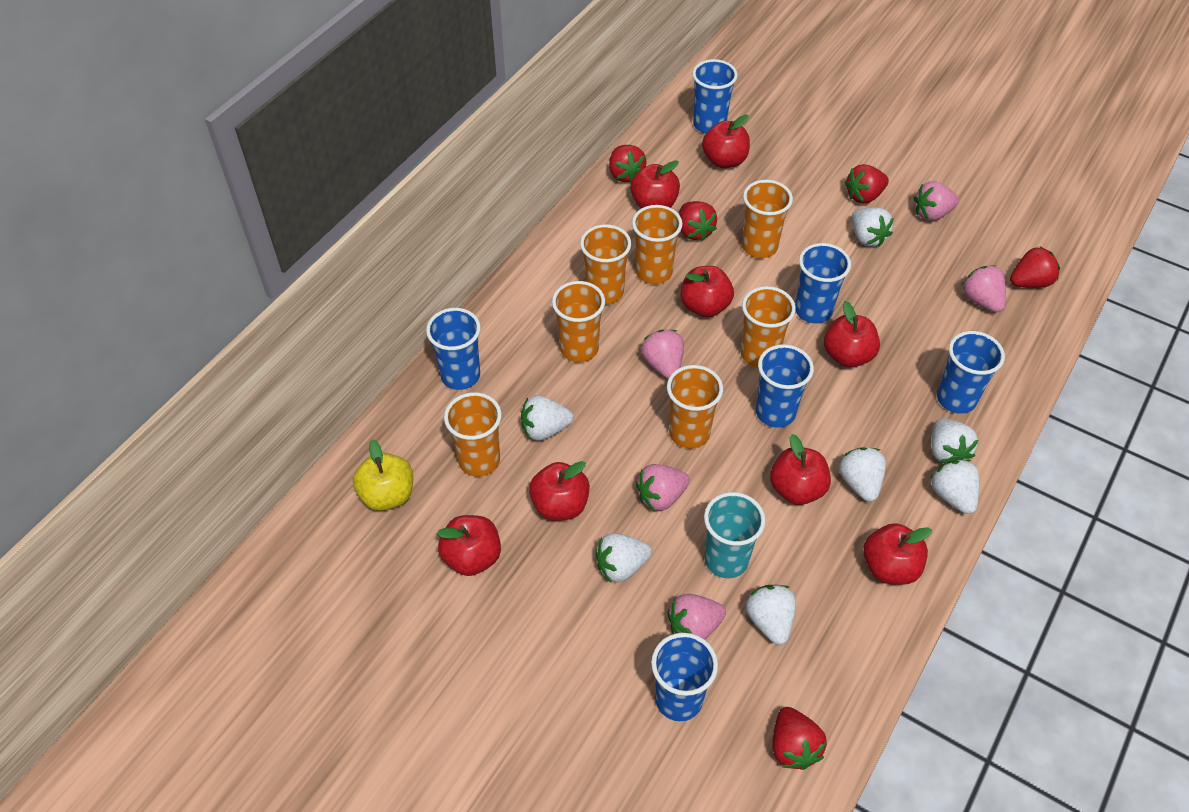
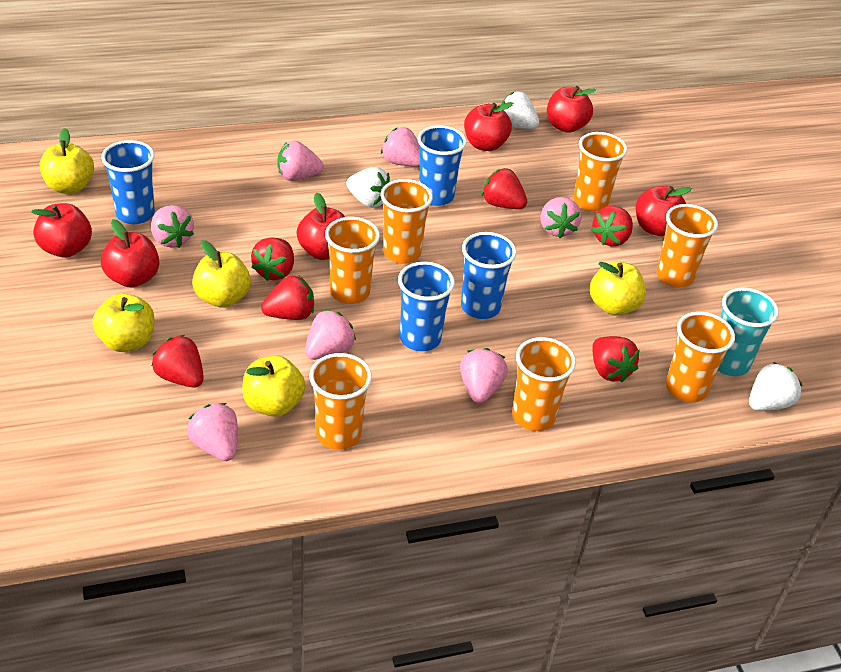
blue cup: [426,308,481,390] [651,633,718,721] [692,59,738,134] [756,344,814,428] [795,243,851,323] [937,331,1005,414] = 6 -> [101,140,155,224] [398,262,455,351] [418,125,467,206] [461,232,517,319] = 4
pink strawberry: [636,464,690,511] [641,330,684,379] [667,594,726,640] [914,181,959,221] [961,265,1006,312] = 5 -> [151,205,194,248] [187,403,238,461] [277,141,324,181] [305,309,356,360] [381,127,420,167] [460,348,508,403] [540,197,581,238] = 7
red apple: [437,515,501,576] [529,461,590,521] [630,160,680,208] [681,266,734,317] [702,114,750,168] [770,434,831,505] [824,301,880,368] [863,523,932,585] = 8 -> [31,203,92,258] [101,219,159,288] [296,193,345,260] [464,102,513,151] [547,86,596,133] [636,186,692,236] = 6
red strawberry: [609,145,646,183] [679,201,717,241] [772,707,827,770] [845,164,889,204] [1010,247,1060,288] = 5 -> [151,335,204,388] [251,237,294,281] [261,275,314,320] [482,168,527,209] [591,206,633,246] [592,336,640,383] = 6
white strawberry: [521,395,573,441] [595,533,652,582] [746,585,796,645] [839,447,886,502] [852,207,894,247] [930,459,979,514] [931,418,978,464] = 7 -> [346,167,390,208] [502,92,539,129] [749,362,803,411] = 3
yellow apple: [353,439,413,511] = 1 -> [40,128,94,194] [93,294,154,352] [192,240,251,308] [242,355,306,417] [590,261,646,316] = 5

